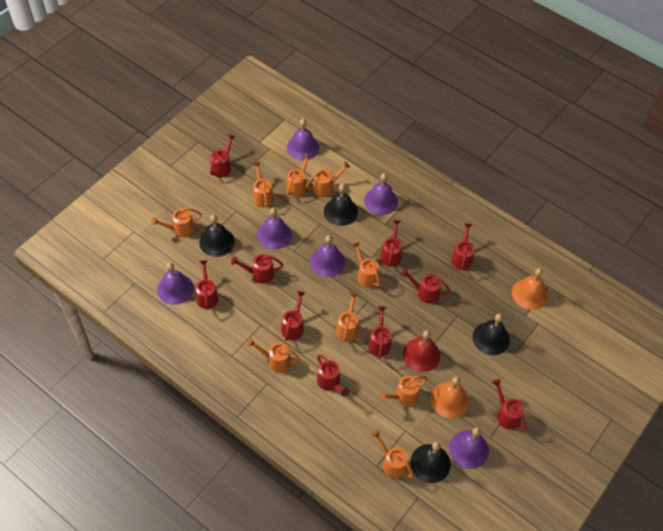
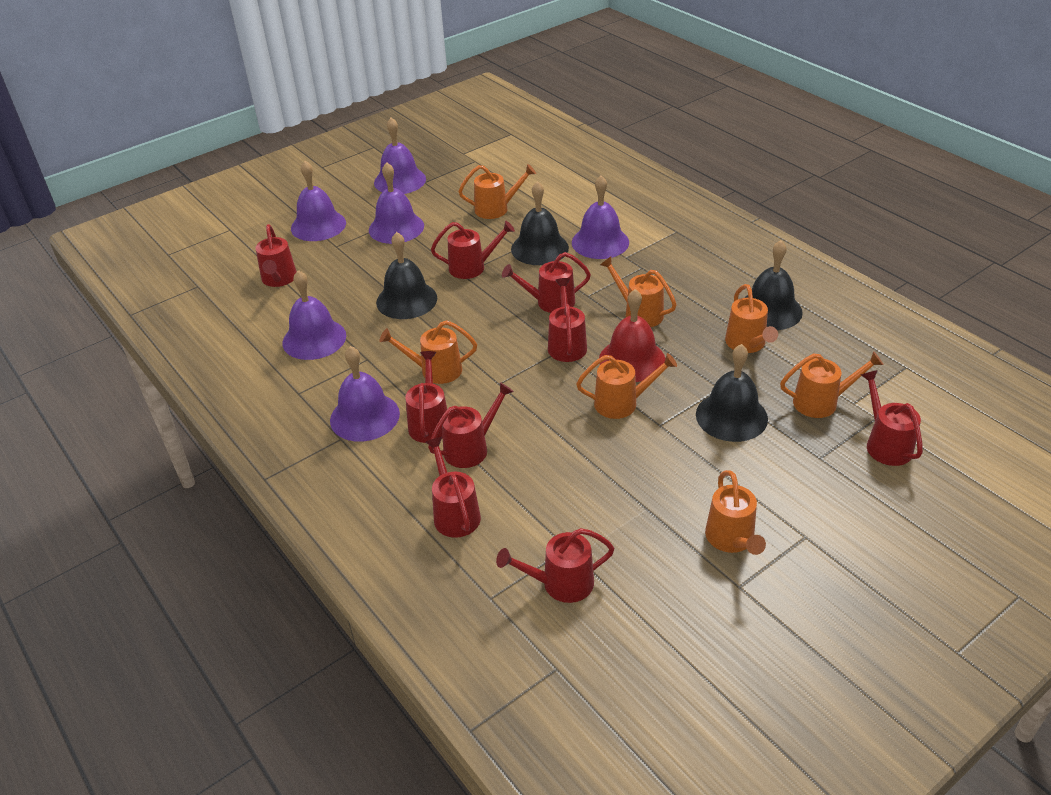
orange bell: [430,377,469,418] [512,268,548,310] = 2 -> none = 0
orange watering can: [152,208,202,237] [247,338,300,373] [253,162,274,207] [286,153,311,197] [306,162,350,197] [336,292,359,343] [352,241,380,288] [371,430,413,478] [379,376,428,406] = 9 -> [379,320,477,384] [459,164,536,219] [576,353,677,419] [600,256,677,327] [705,470,766,555] [725,284,778,353] [780,351,884,418] = 7
red watering can: [195,260,219,310] [210,134,235,178] [231,254,283,283] [281,291,305,341] [317,355,349,397] [368,306,391,358] [380,220,402,267] [401,268,451,304] [451,223,475,270] [492,379,526,430] = 10 -> [255,224,297,287] [405,351,447,443] [426,437,481,538] [428,382,514,468] [431,221,515,279] [496,528,614,603] [502,252,591,313] [548,278,587,362] [861,370,923,466] = 9

